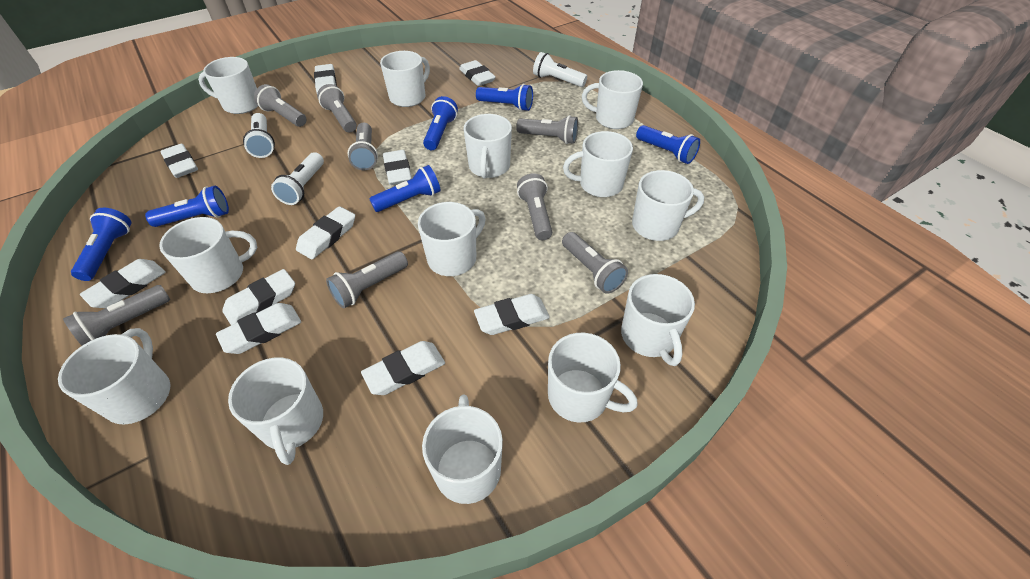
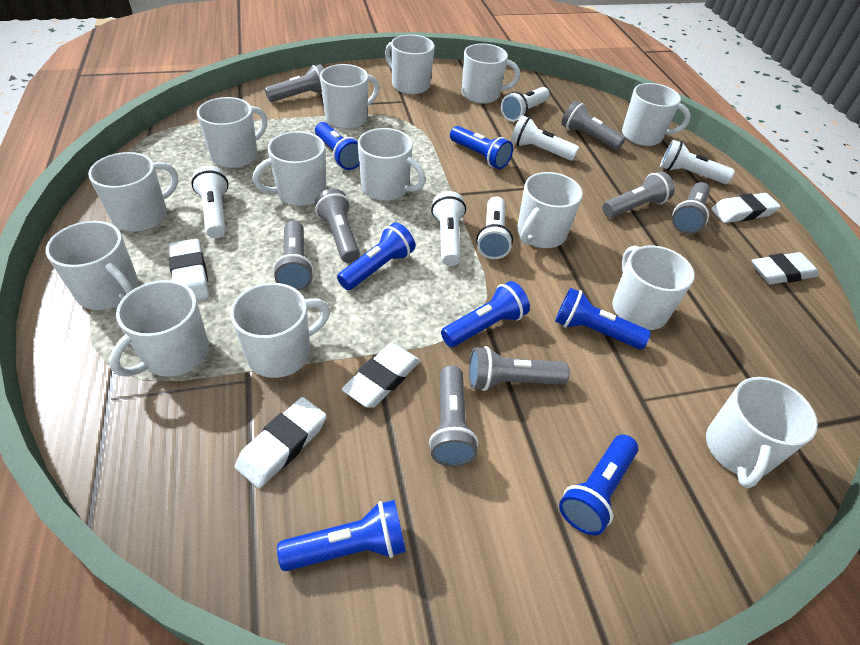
blue flashlight: [71,208,131,281] [145,186,229,227] [369,165,441,212] [423,96,458,150] [476,84,533,111] [636,125,700,164] = 6 -> [277,500,406,571] [315,122,359,170] [337,223,415,290] [441,281,530,347] [450,126,513,169] [555,288,651,349] [559,434,638,535] = 7
white eraser: [80,259,166,308] [160,144,198,178] [216,303,301,354] [222,269,295,325] [296,206,355,259] [314,64,337,93] [361,341,445,395] [383,150,412,185] [459,60,496,86] [474,294,550,335] = 10 -> [169,239,209,300] [235,397,326,488] [342,343,420,408] [711,193,781,223] [752,252,819,284] = 5
white flashlight: [243,113,275,158] [271,152,324,205] [533,52,587,87] = 3 -> [191,166,229,238] [431,191,466,266] [476,197,513,259] [501,87,550,121] [511,115,579,161] [660,140,735,184] = 6
white mug: [58,328,170,425] [159,217,257,293] [198,57,258,114] [228,357,323,465] [380,51,430,107] [418,202,486,276] [422,394,503,504] [464,114,512,179] [548,333,638,422] [563,131,633,197] [582,70,643,129] [621,274,695,366] [632,170,704,241] = 13 -> [46,221,139,310] [88,152,178,232] [109,280,209,377] [197,97,267,168] [230,283,330,378] [253,131,326,206] [320,64,379,129] [358,128,426,201] [385,35,435,94] [462,43,520,104] [517,172,583,248] [612,245,695,330] [622,83,691,146] [706,377,818,488] = 14

